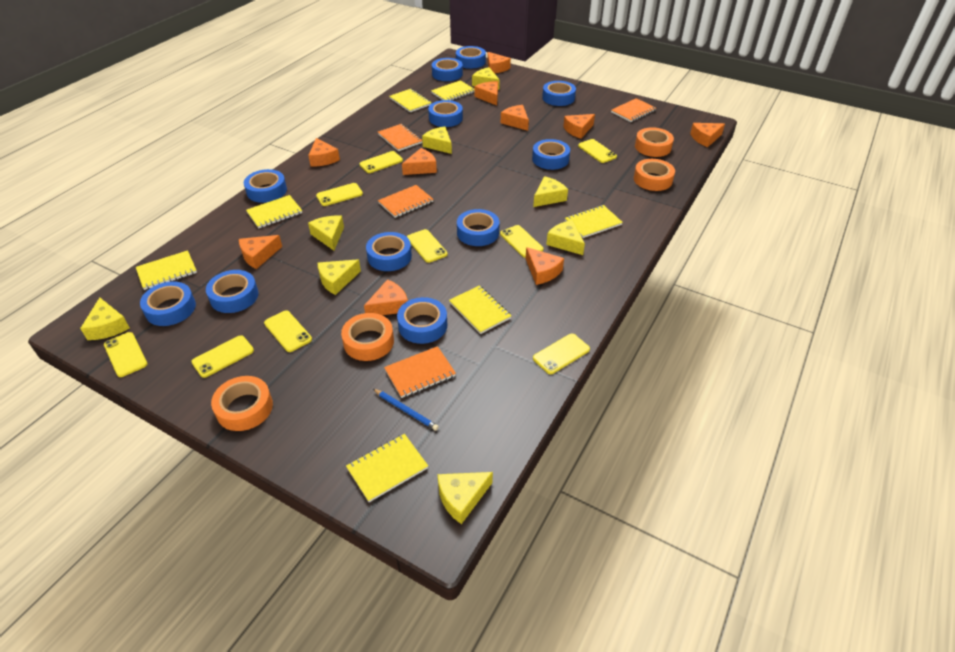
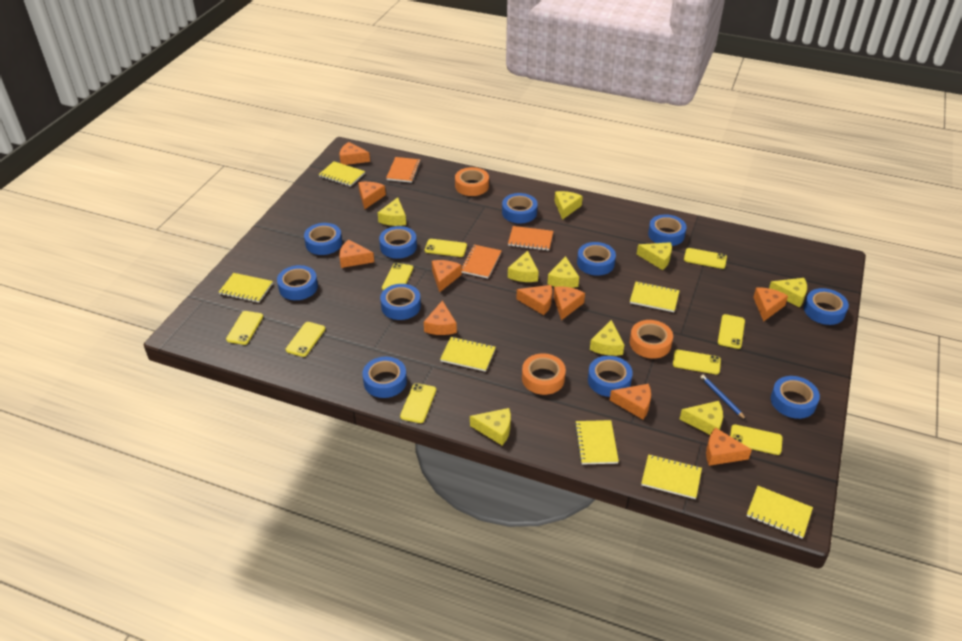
orange notebook: [378,124,422,151] [378,185,434,218] [384,346,456,398] [611,98,656,122] = 4 -> [386,157,421,183] [462,245,502,278] [508,226,553,251] = 3
orange tape: [211,376,273,431] [341,313,394,361] [634,159,675,191] [635,127,674,157] = 4 -> [455,167,489,196] [522,353,566,395] [630,320,673,359] = 3
yellow cheese: [80,298,130,340] [308,216,344,251] [318,259,361,295] [422,126,452,154] [437,472,493,524] [472,67,500,90] [533,176,568,207] [546,220,585,255] = 8 -> [378,197,406,226] [470,408,511,445] [508,251,539,282] [548,256,579,288] [555,191,583,220] [590,320,624,356] [637,242,672,270] [680,401,723,435] [769,278,807,308] = 9

